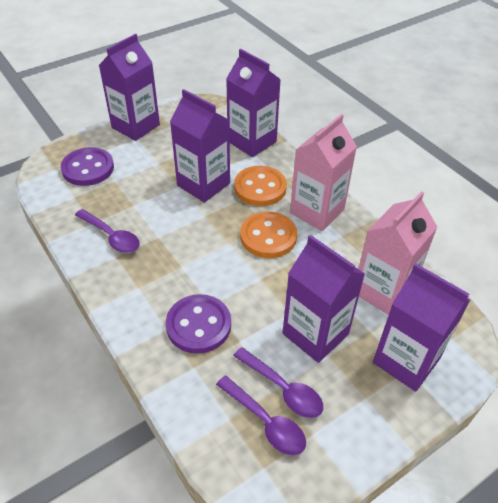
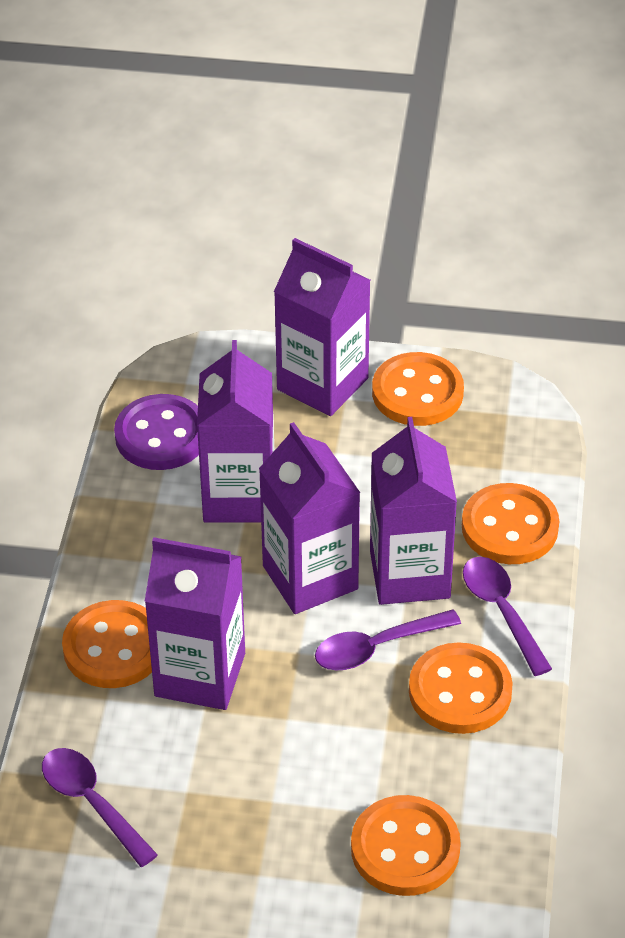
orange button: [234,166,287,206] [240,211,297,258] = 2 -> [62,600,152,688] [351,795,461,896] [372,352,464,426] [409,642,513,734] [462,483,559,564] = 5
pink carton: [290,114,357,231] [358,191,437,315] = 2 -> none = 0
purple button: [61,147,114,186] [166,294,231,354] = 2 -> [114,394,199,470] = 1

